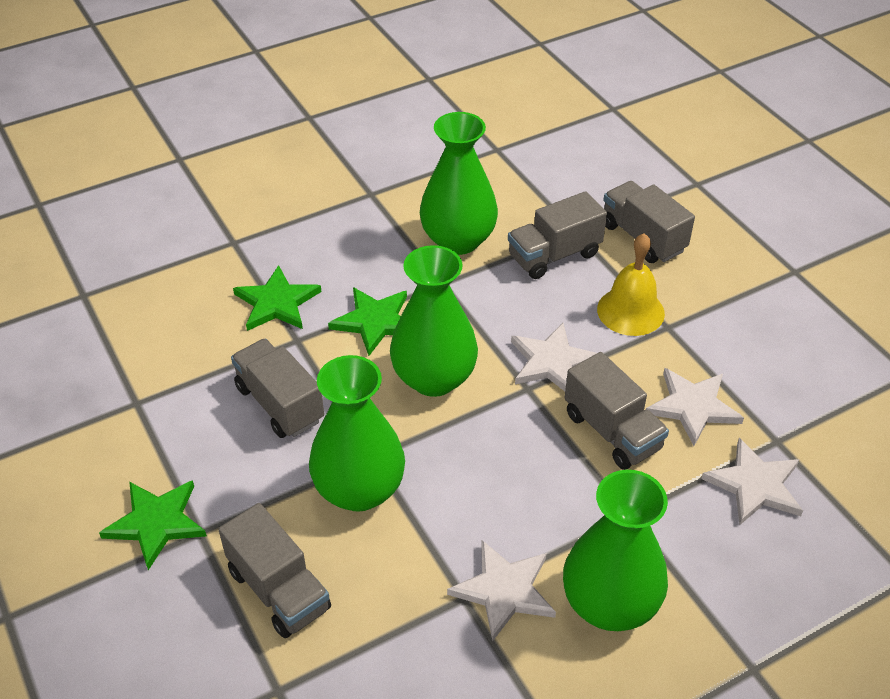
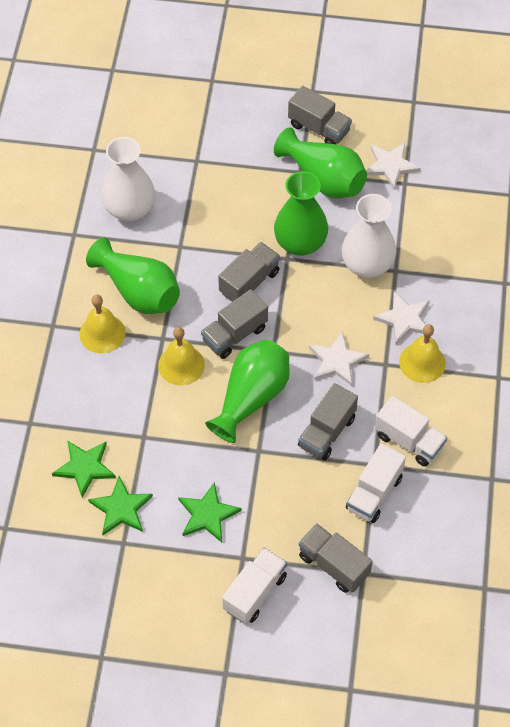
white star: [447,540,556,641] [511,323,597,391] [646,368,744,446] [701,438,803,525] = 4 -> [309,331,369,386] [366,143,421,190] [373,291,430,345] = 3
white truck: none = 0 -> [222,548,287,624] [346,444,406,523] [375,396,447,466] = 3
white vase: none = 0 -> [102,137,155,222] [341,194,396,278] = 2
yellow bell: [597,233,665,336] = 1 -> [80,295,126,353] [158,327,205,386] [399,324,446,383] = 3

